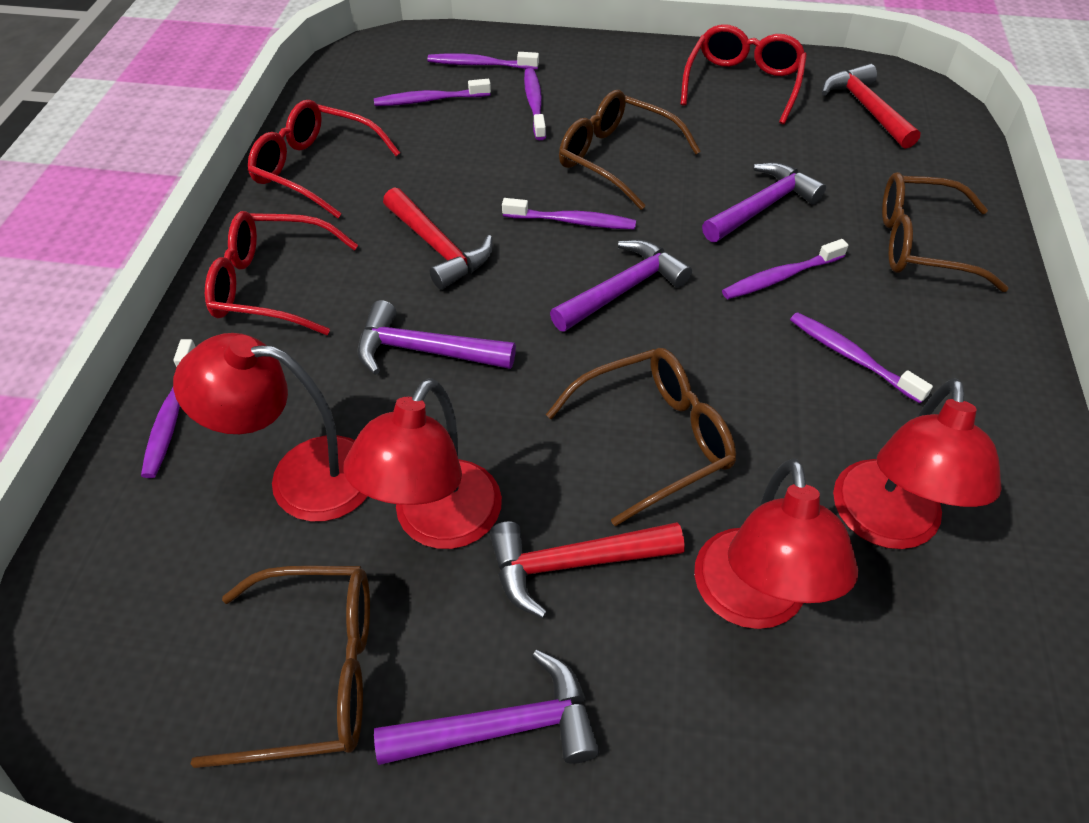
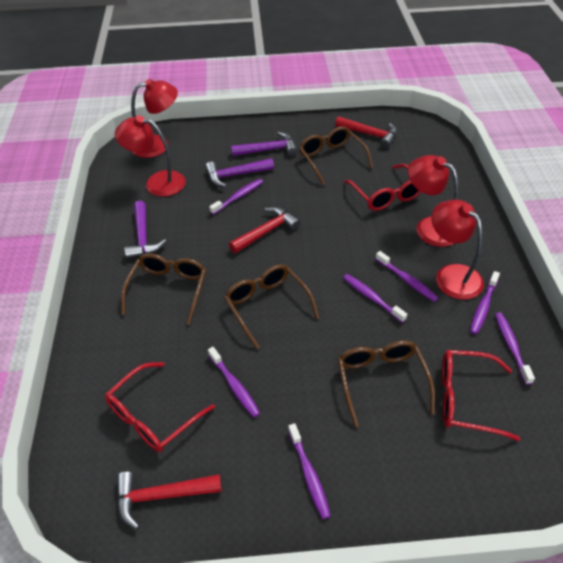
purple hammer: [357,300,516,375] [374,650,600,765] [550,240,692,332] [702,162,826,242] = 4 -> [124,201,166,259] [205,158,274,188] [231,132,298,156] = 3

